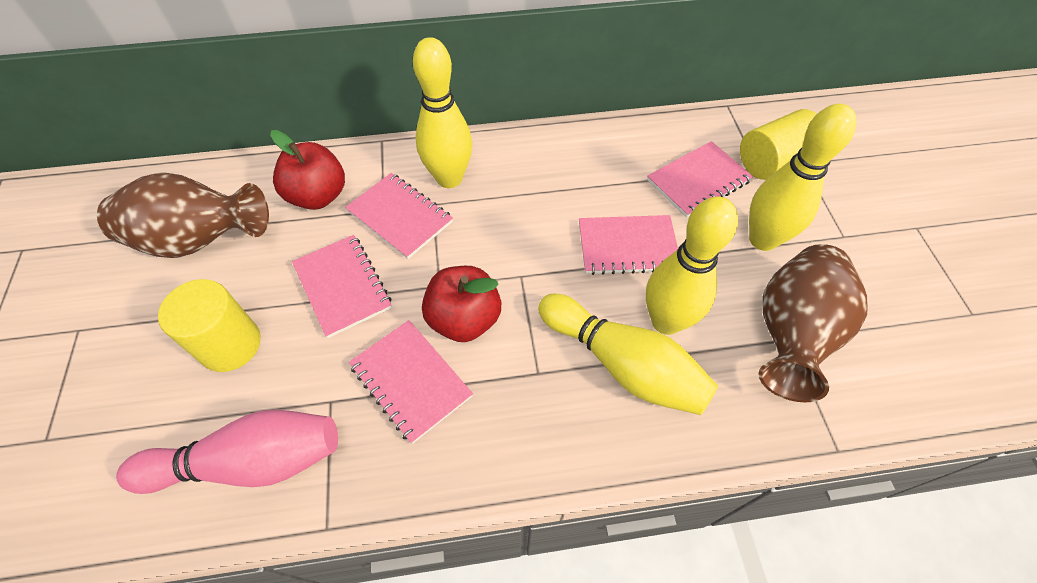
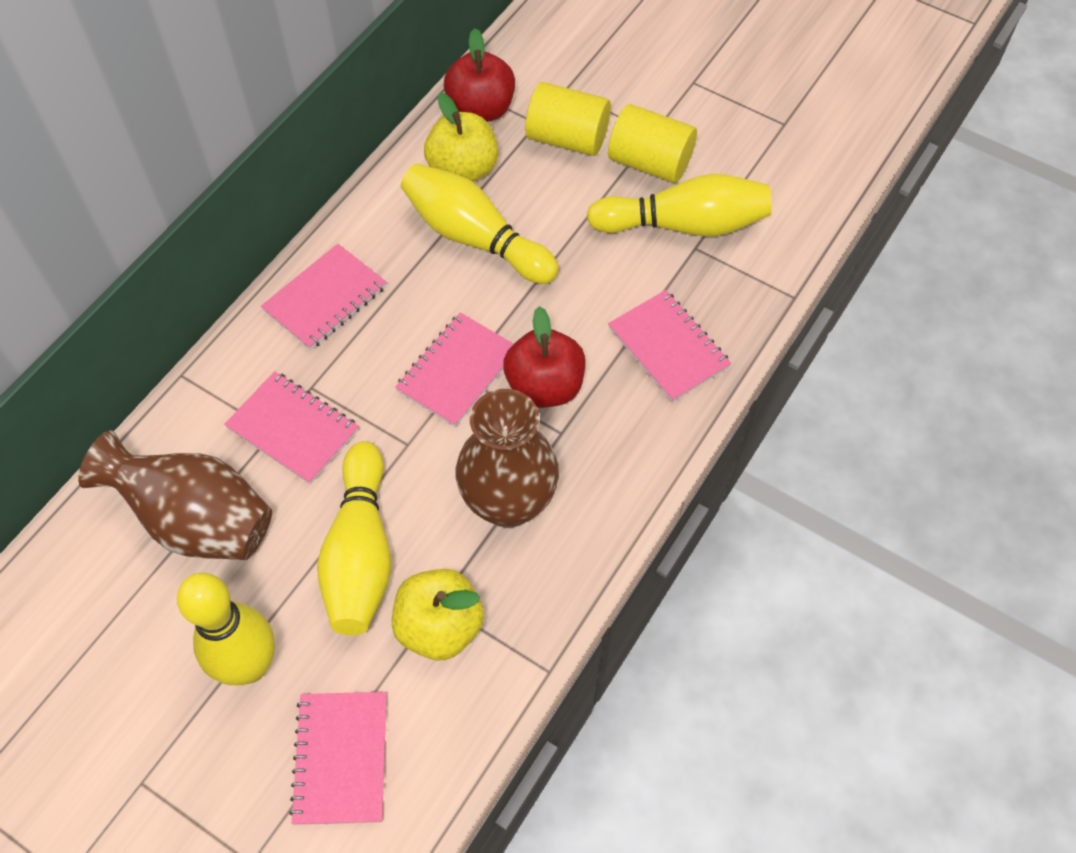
pink bowling pin: [116,410,338,494] = 1 -> none = 0
yellow apple: none = 0 -> [392,569,484,660] [424,92,498,182] = 2

